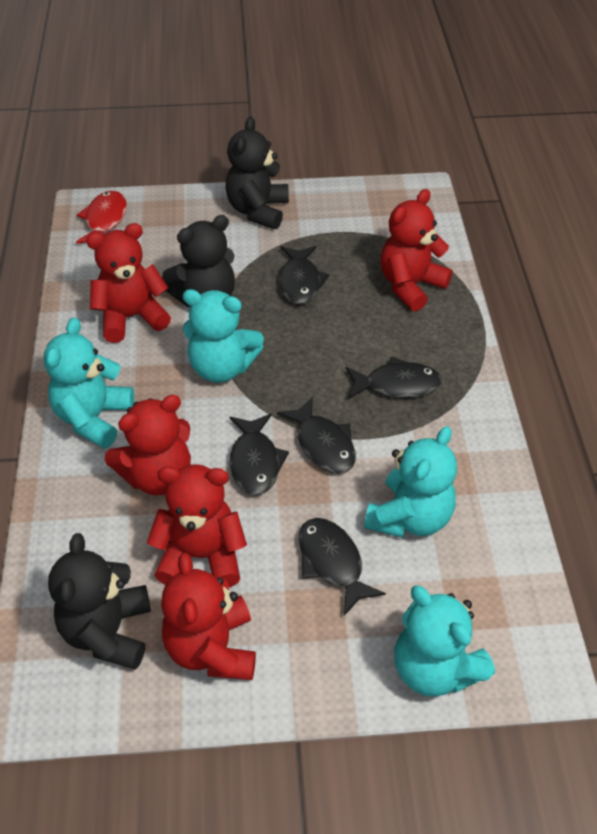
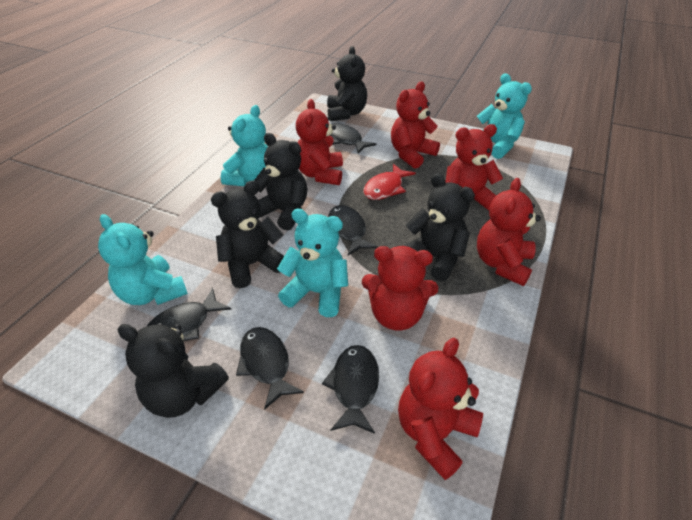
black teddy bear: [48,533,151,670] [162,215,235,307] [225,116,289,229] = 3 -> [117,323,229,418] [211,181,284,288] [254,133,307,230] [327,46,367,121] [402,173,475,281] = 5
red teddy bear: [86,223,171,343] [104,395,191,496] [147,464,247,587] [161,553,256,680] [381,189,453,312] = 5 -> [296,99,343,185] [362,246,438,330] [391,81,440,169] [398,338,483,480] [445,124,503,210] [477,178,541,286] = 6

